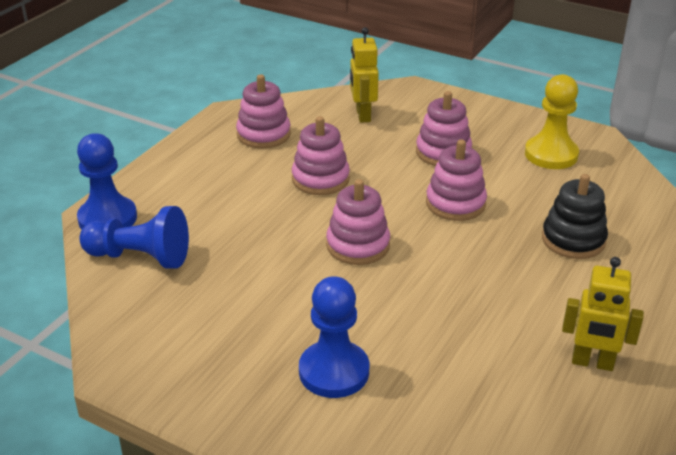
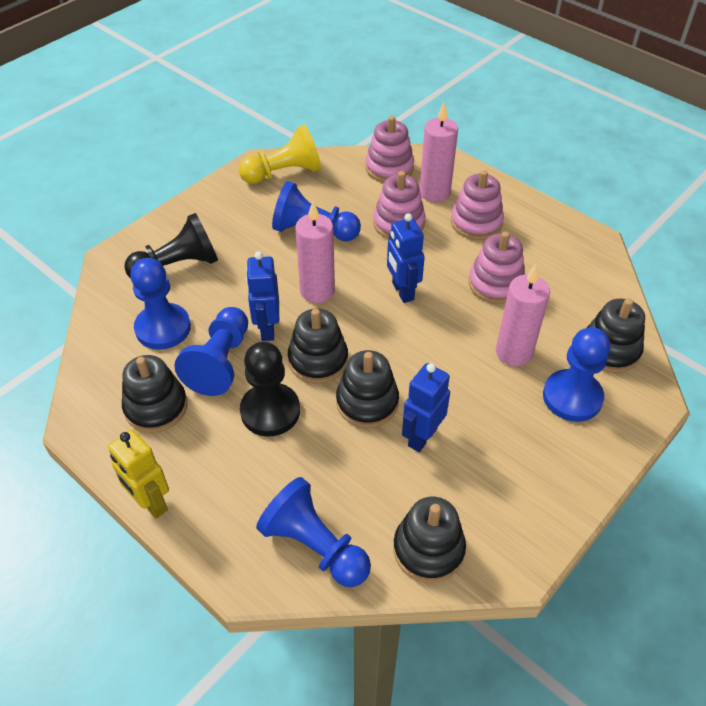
black pawn: none = 0 -> [124,213,218,279] [240,342,300,436] = 2
black stacking toy: [542,174,608,259] = 1 -> [122,355,187,433] [288,309,348,383] [336,350,399,428] [393,497,466,583] [587,298,645,373] = 5
blue pawn: [77,133,137,229] [79,206,189,268] [299,276,369,398] = 3 -> [130,258,191,350] [174,307,248,396] [256,477,371,587] [272,181,361,241] [543,327,610,422] = 5
blue robot: none = 0 -> [246,251,279,341] [387,213,425,303] [402,363,450,452] = 3
pink candle: none = 0 -> [295,201,335,303] [420,103,458,202] [496,264,550,366] = 3
pink stacking toy: [236,74,291,148] [292,116,350,195] [326,179,390,265] [416,91,472,166] [426,140,487,221] = 5 -> [366,116,414,182] [373,171,425,239] [451,170,504,240] [469,231,525,304] = 4
yellow robot: [350,27,379,123] [562,257,644,371] = 2 -> [108,429,169,519] = 1

